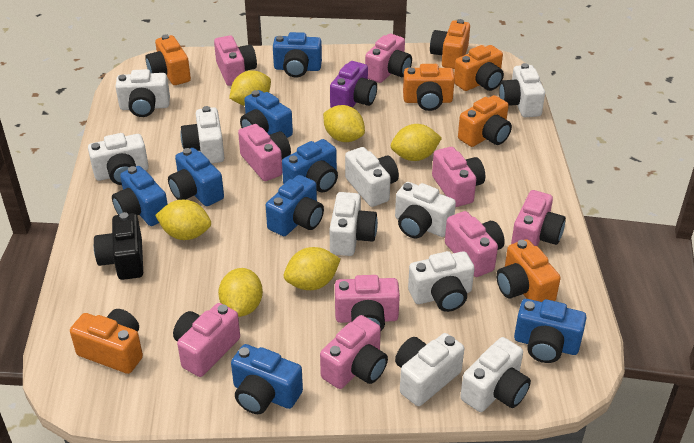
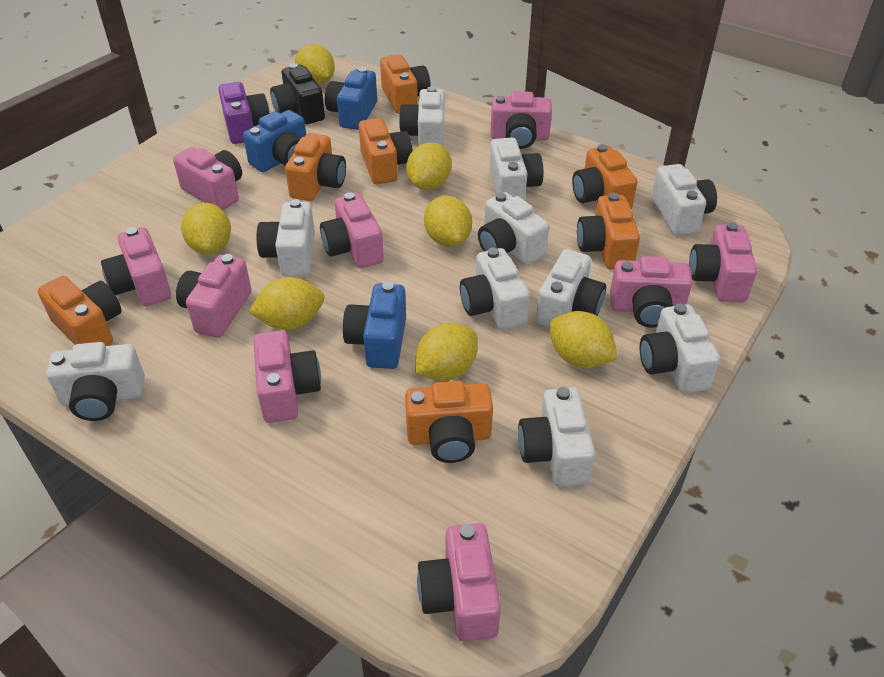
blue camera: [112,166,167,226] [168,148,224,206] [231,344,303,414] [240,90,293,138] [266,175,324,236] [273,32,322,78] [282,139,338,193] [514,299,587,363] = 8 -> [243,110,306,172] [325,67,377,130] [343,282,406,369] = 3
yellow lemon: [155,200,211,240] [218,268,263,317] [229,70,271,106] [284,247,341,290] [323,105,365,142] [391,124,442,161] = 6 -> [181,203,231,254] [249,277,324,330] [295,44,335,85] [406,142,452,190] [415,323,477,381] [424,195,472,247] [549,311,618,368] = 7

